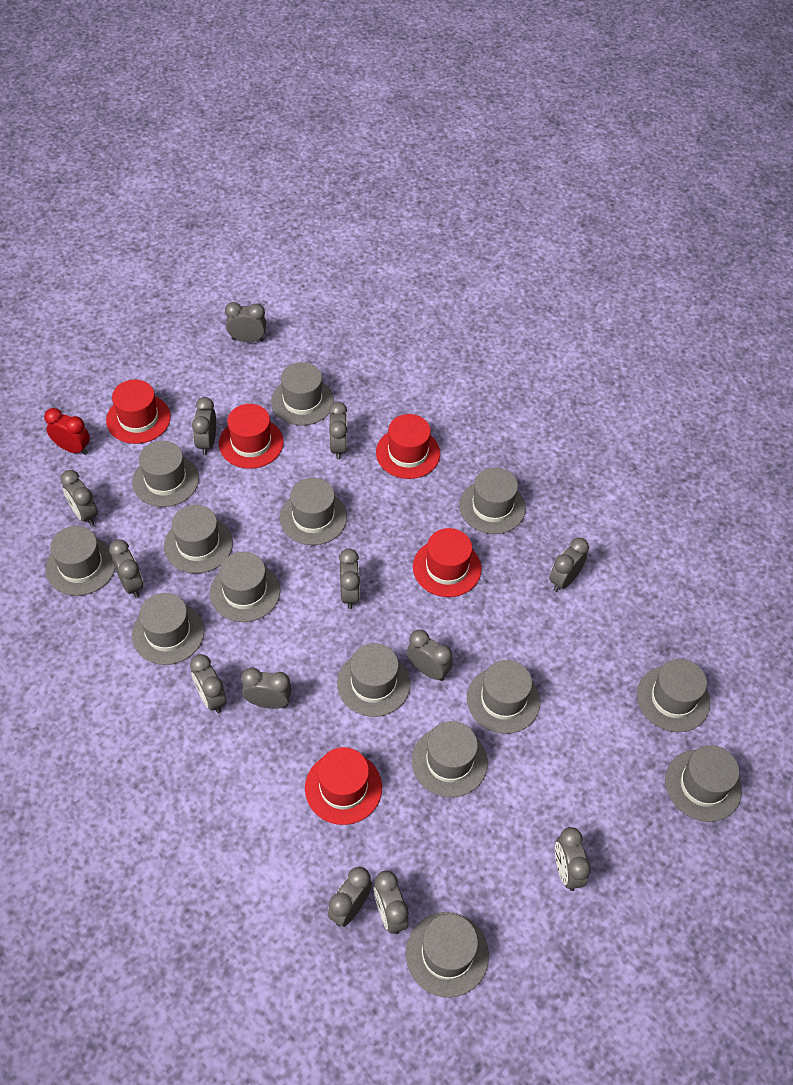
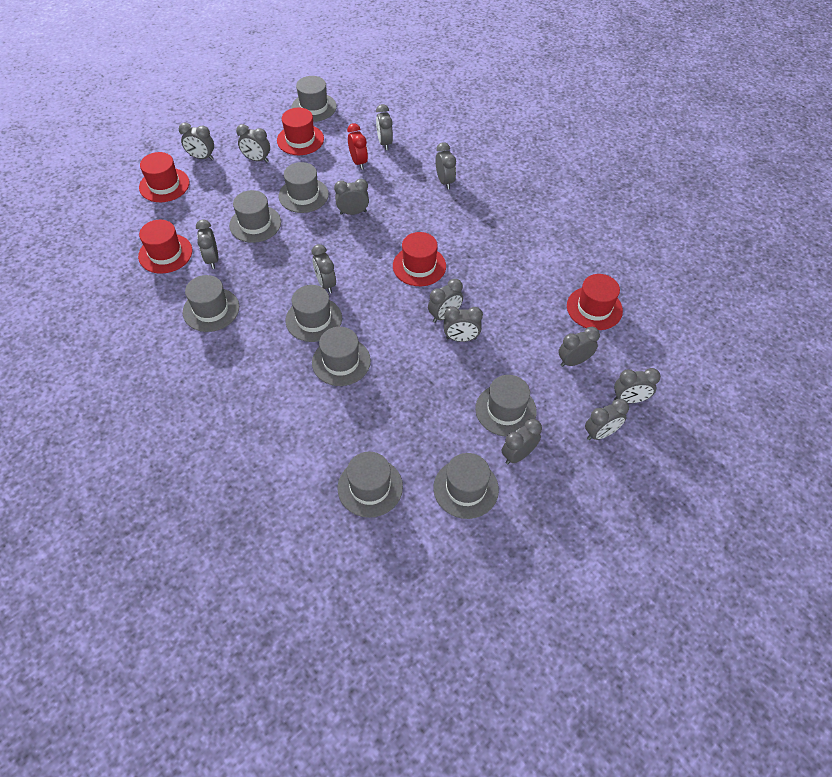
grey hat: [45,526,115,596] [132,441,199,507] [132,593,204,665] [164,505,233,574] [210,552,280,622] [271,362,334,426] [280,478,347,545] [337,643,410,717] [406,912,489,998] [412,721,488,797] [460,467,526,534] [467,660,540,734] [637,659,710,732] [665,745,742,822] = 14 -> [183,275,239,332] [229,190,281,243] [279,162,329,213] [286,285,342,342] [291,76,337,122] [312,327,371,386] [338,452,403,518] [433,453,499,519] [475,375,537,437] = 9

